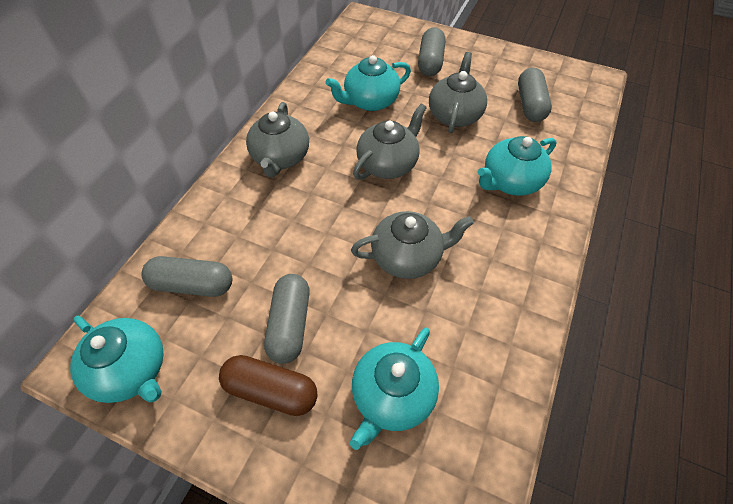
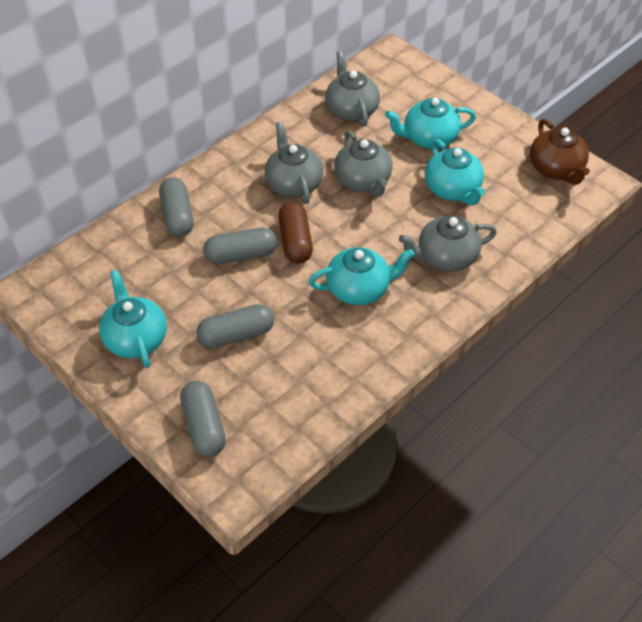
brown teapot: none = 0 -> [530,119,590,185] = 1

